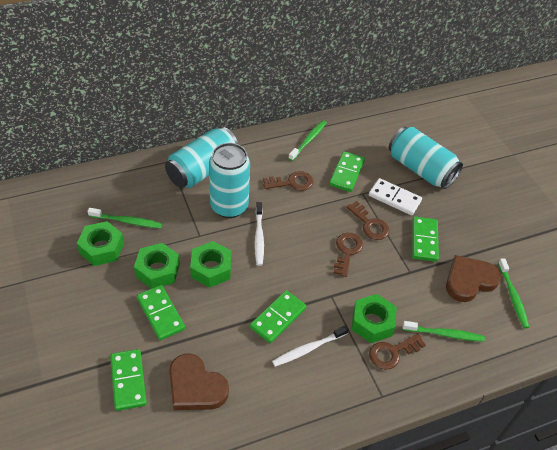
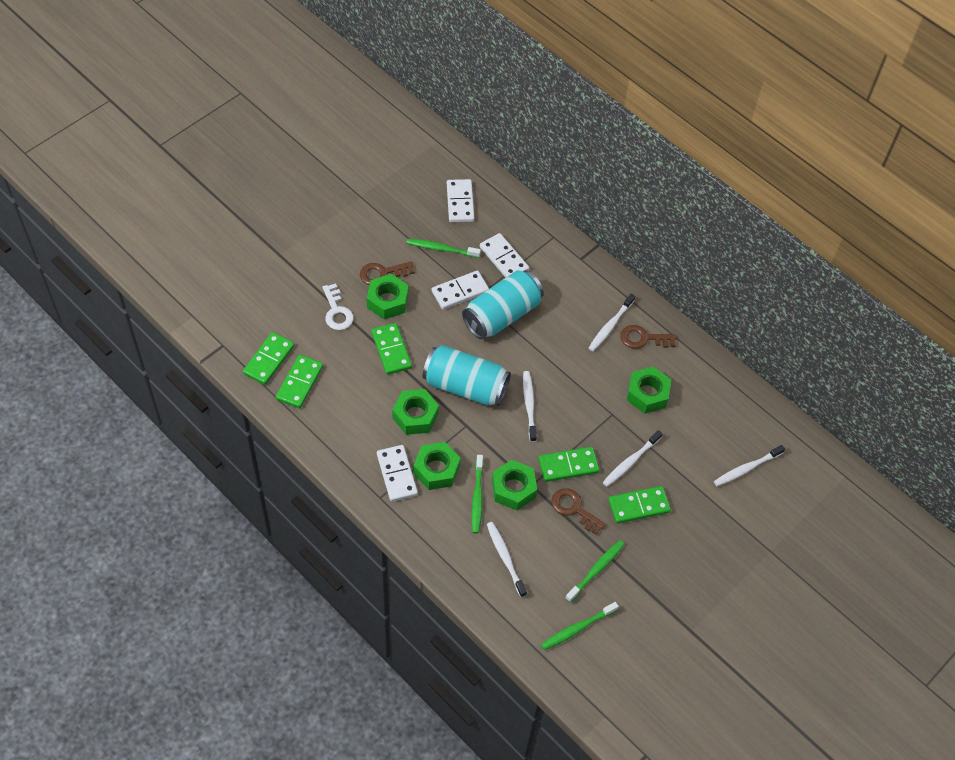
brown heart: [169,353,229,410] [446,255,501,302] = 2 -> none = 0
brown key: [263,171,313,191] [334,233,363,277] [347,201,389,240] [369,333,426,370] = 4 -> [360,261,414,285] [551,488,606,535] [620,325,676,349] = 3
green nut: [77,221,124,266] [134,243,180,289] [190,241,232,288] [351,294,397,343] = 4 -> [367,274,409,319] [392,389,439,435] [413,442,461,490] [492,460,537,510] [627,367,671,414] = 5
turquoise can: [165,127,238,188] [209,143,250,218] [389,127,463,189] = 3 -> [423,345,511,406] [462,270,544,339] = 2
white domino: [369,178,422,215] = 1 -> [377,445,418,502] [432,270,489,310] [447,179,474,222] [480,233,529,278] = 4
white key: none = 0 -> [322,283,354,330] = 1
white toothbrush: [255,202,264,266] [272,325,349,367] = 2 -> [487,522,527,597] [523,371,537,442] [589,294,635,351] [603,430,662,487] [714,445,785,486] = 5

